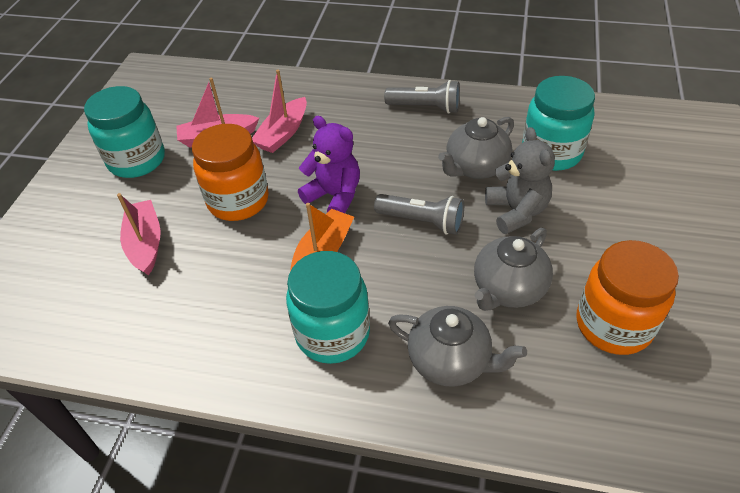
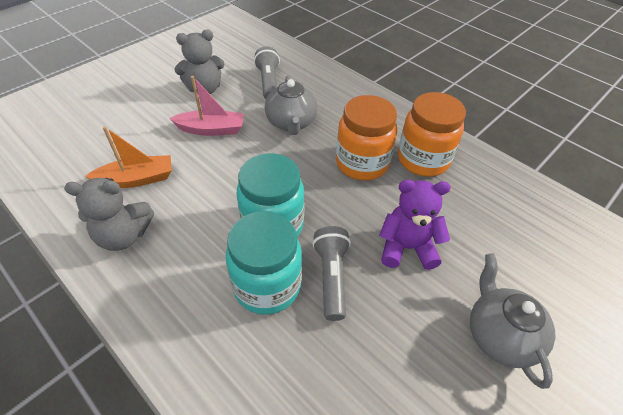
grey teapot: [388,306,527,387] [438,117,514,179] [474,228,553,311] = 3 -> [265,76,318,135] [470,253,555,389] = 2
grey teddy bear: [485,127,555,234] = 1 -> [64,178,154,251] [175,29,225,95] = 2
pink boat: [117,193,161,276] [176,78,259,148] [252,70,307,153] = 3 -> [169,76,244,136] = 1
turquoise jar: [84,86,165,178] [286,251,370,364] [522,76,595,171] = 3 -> [226,211,302,315] [237,153,305,237] = 2

